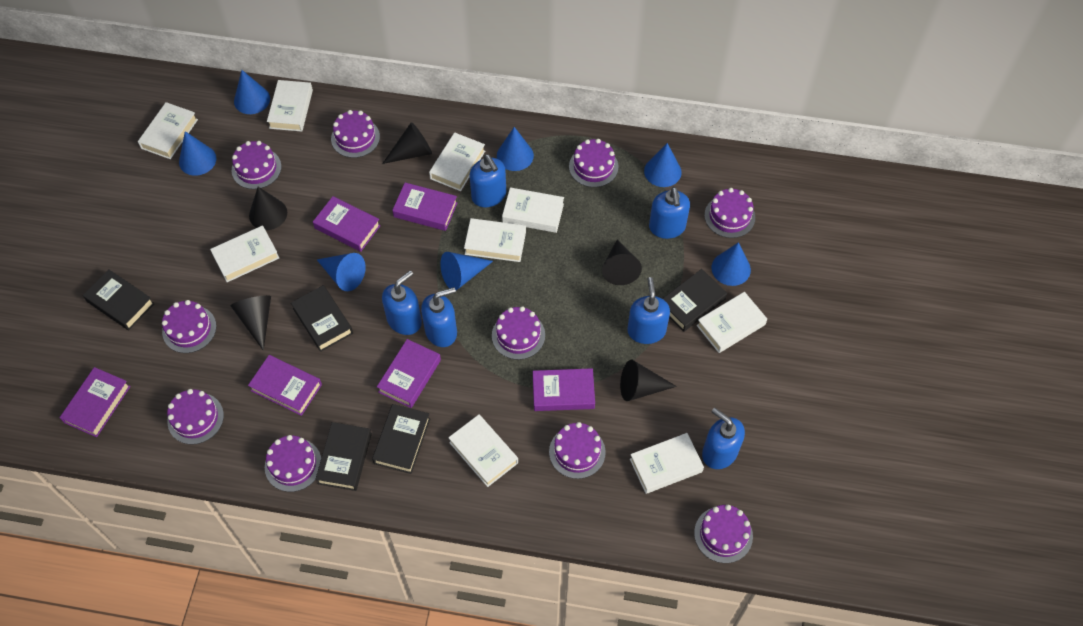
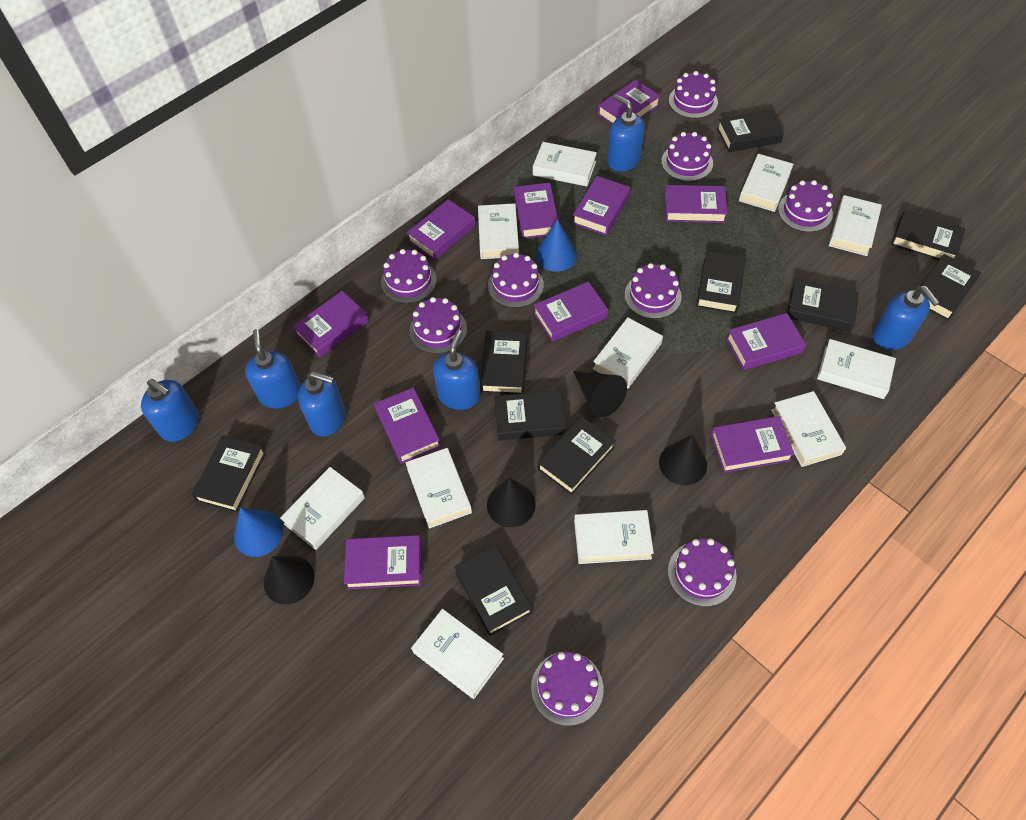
black book: [83,270,154,330] [291,285,353,352] [315,422,372,491] [372,404,430,474] [663,269,727,332] = 5 -> [192,435,266,513] [454,545,532,636] [480,331,527,394] [494,390,566,441] [537,416,616,495] [696,251,746,314] [717,110,784,152] [787,279,859,332] [891,210,965,260] [921,254,981,321] = 10
black cone: [231,295,271,351] [249,187,287,230] [382,122,432,164] [602,240,642,285] [620,360,677,401] = 5 -> [264,556,315,605] [487,477,536,527] [573,371,627,417] [659,434,707,485] = 4
blue cone: [179,131,216,176] [234,70,270,114] [317,253,366,291] [440,252,493,290] [497,127,534,171] [644,143,682,187] [712,242,751,286] = 7 -> [234,508,283,557] [536,219,577,272] = 2
purple book: [60,367,131,437] [248,355,322,416] [313,196,381,252] [377,339,441,408] [392,183,457,231] [533,368,595,411] = 6 -> [292,291,369,358] [344,535,421,589] [374,387,441,464] [407,199,476,260] [514,183,558,239] [534,281,608,342] [573,176,631,236] [598,79,660,124] [665,185,728,223] [711,416,794,473] [726,313,806,370] = 11
purple cake: [162,300,216,353] [167,389,224,445] [232,141,282,189] [265,435,321,492] [331,110,380,158] [492,306,545,360] [549,422,606,479] [569,139,618,187] [694,505,753,563] [704,188,755,238] = 10 -> [381,249,437,303] [410,297,467,354] [488,253,544,308] [531,652,604,726] [625,263,682,319] [661,132,713,181] [668,538,737,607] [669,71,718,118] [778,180,833,232] = 9
white book: [138,102,198,159] [210,225,279,282] [267,80,313,132] [429,132,485,191] [448,415,518,487] [464,218,526,262] [502,187,564,233] [630,433,704,494] [697,292,767,353] = 9 -> [280,467,365,550] [405,448,472,529] [411,609,504,699] [478,203,519,259] [533,142,597,186] [574,510,654,564] [593,317,663,389] [739,154,793,212] [771,391,846,467] [817,339,896,399] [829,195,882,256] = 11

